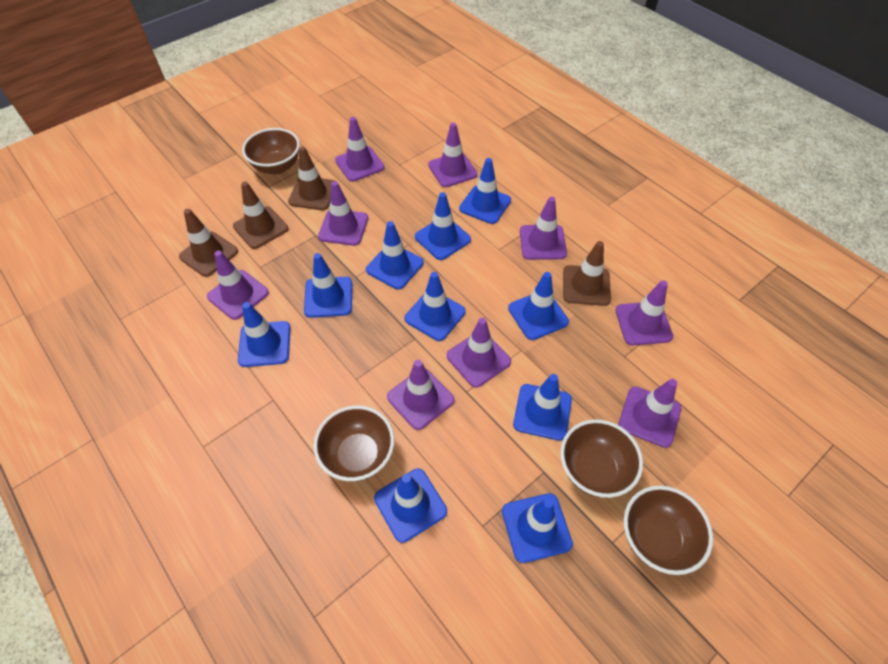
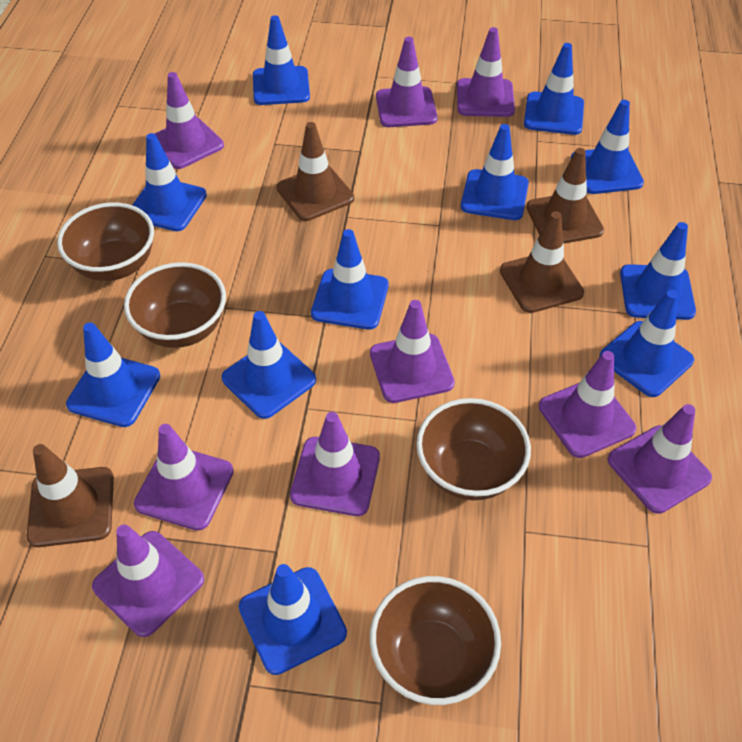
blue traffic cone: [238,302,291,367] [304,253,352,318] [366,221,424,290] [374,469,447,543] [404,272,466,341] [415,192,471,260] [459,158,511,224] [502,493,573,563] [508,272,569,340] [513,374,572,441] = 10 -> [66,322,160,427] [132,133,207,231] [221,311,316,419] [239,564,347,675] [253,15,310,105] [311,229,389,330] [461,124,529,220] [524,43,584,135] [571,100,644,194] [599,290,694,397] [620,222,696,320] = 11

